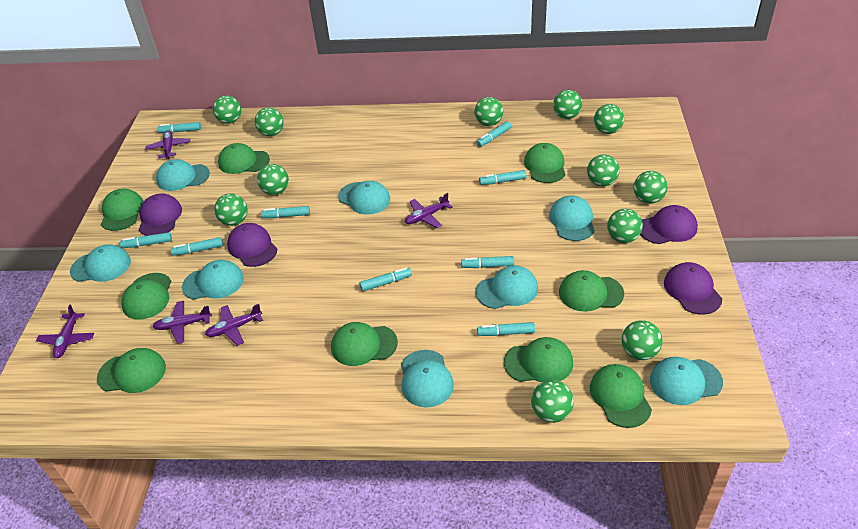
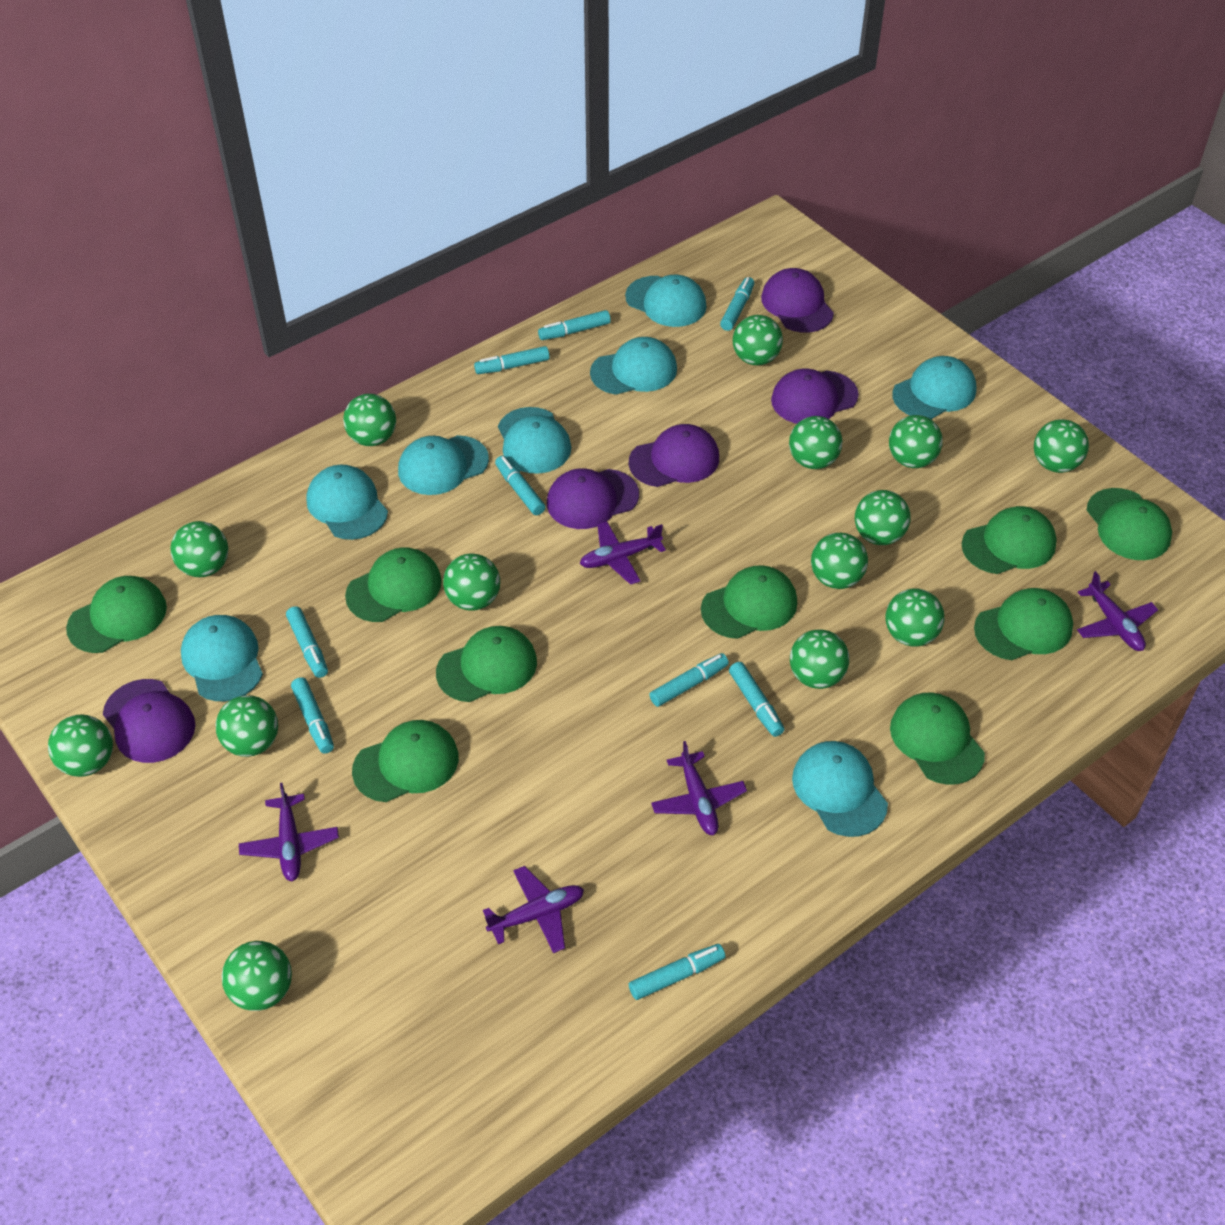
green ball: [213,95,241,124] [214,193,247,226] [255,107,284,136] [257,164,289,195] [474,97,503,126] [531,380,574,423] [553,90,582,119] [587,154,620,186] [594,104,624,134] [607,209,643,243] [621,320,663,360] [634,171,668,204] = 12 -> [48,715,113,777] [170,521,228,577] [216,695,278,757] [222,941,292,1011] [343,394,396,446] [443,554,500,611] [733,315,783,365] [789,416,843,469] [790,629,849,689] [811,533,868,589] [855,490,911,545] [885,588,945,647] [889,415,943,468] [1034,419,1089,473] = 14
purple cap: [139,194,182,236] [227,223,277,267] [640,205,698,244] [664,262,722,315] = 4 -> [103,679,196,763] [547,468,639,529] [629,424,719,487] [761,268,834,333] [771,369,859,424] = 5

